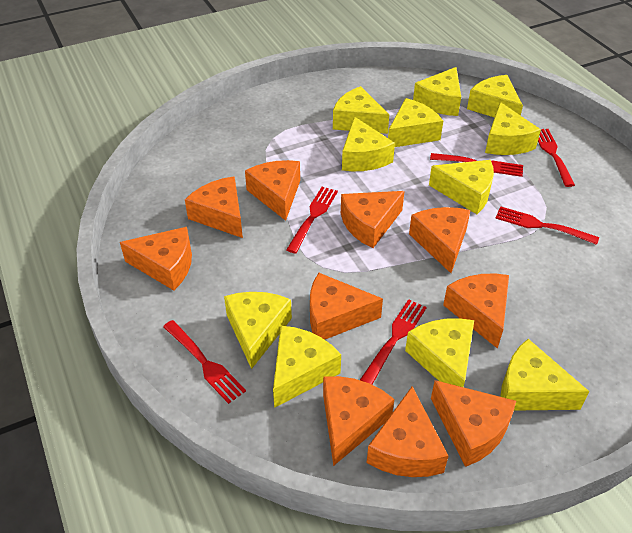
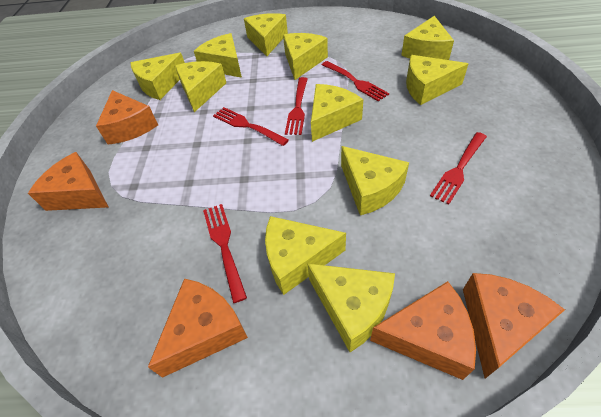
orange cheese: [120,227,192,290] [185,176,243,238] [245,160,300,221] [310,273,383,340] [323,376,394,466] [341,191,405,248] [367,386,448,477] [409,207,471,273] [431,380,516,467] [443,274,509,349] = 10 -> [28,152,108,211] [96,90,158,145] [148,278,248,378] [370,281,476,380] [463,273,565,378] = 5
red fork: [163,320,246,404] [286,187,338,254] [360,299,427,385] [430,153,523,177] [495,206,599,245] [538,129,575,187] = 6 -> [203,204,247,303] [213,107,289,146] [285,77,308,135] [322,61,389,102] [430,132,487,205] = 5

